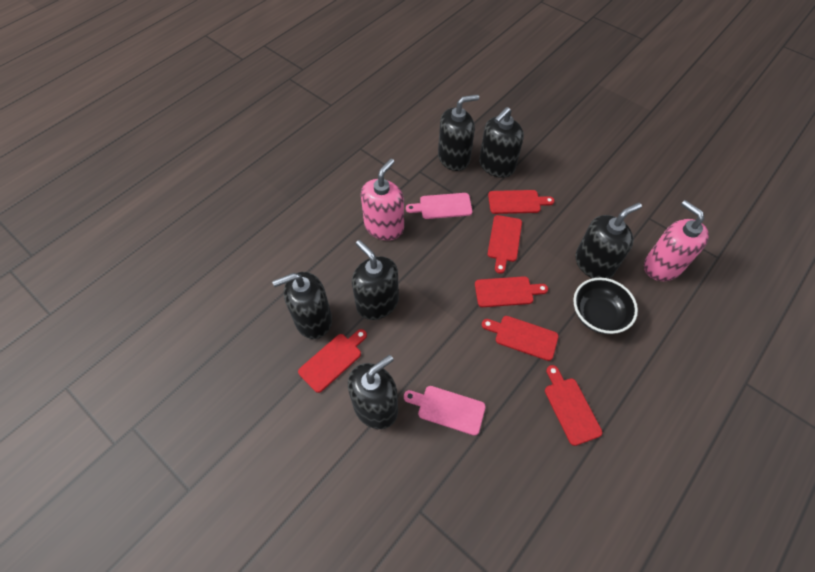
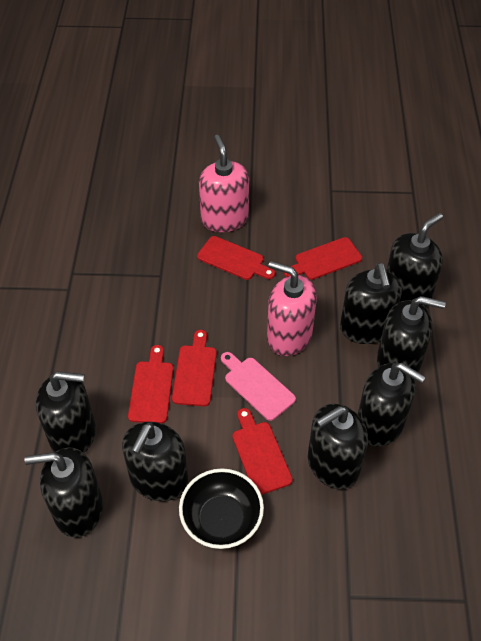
black soap dispenser: [272,272,332,339] [348,355,398,429] [352,240,399,320] [438,94,479,171] [479,107,524,178] [575,203,642,279] = 6 -> [25,447,103,537] [36,371,96,453] [122,422,188,501] [308,404,368,489] [340,263,402,344] [357,363,426,447] [377,296,446,372] [386,213,443,307] = 8
pink cutting board: [404,386,486,436] [406,193,472,219] = 2 -> [221,352,296,421] = 1
red cutting board: [298,329,367,393] [475,276,548,307] [482,316,559,361] [488,190,555,214] [488,215,522,274] [545,365,602,446] = 6 -> [128,345,174,424] [172,330,217,406] [197,236,275,280] [232,408,293,495] [284,237,362,280] = 5

